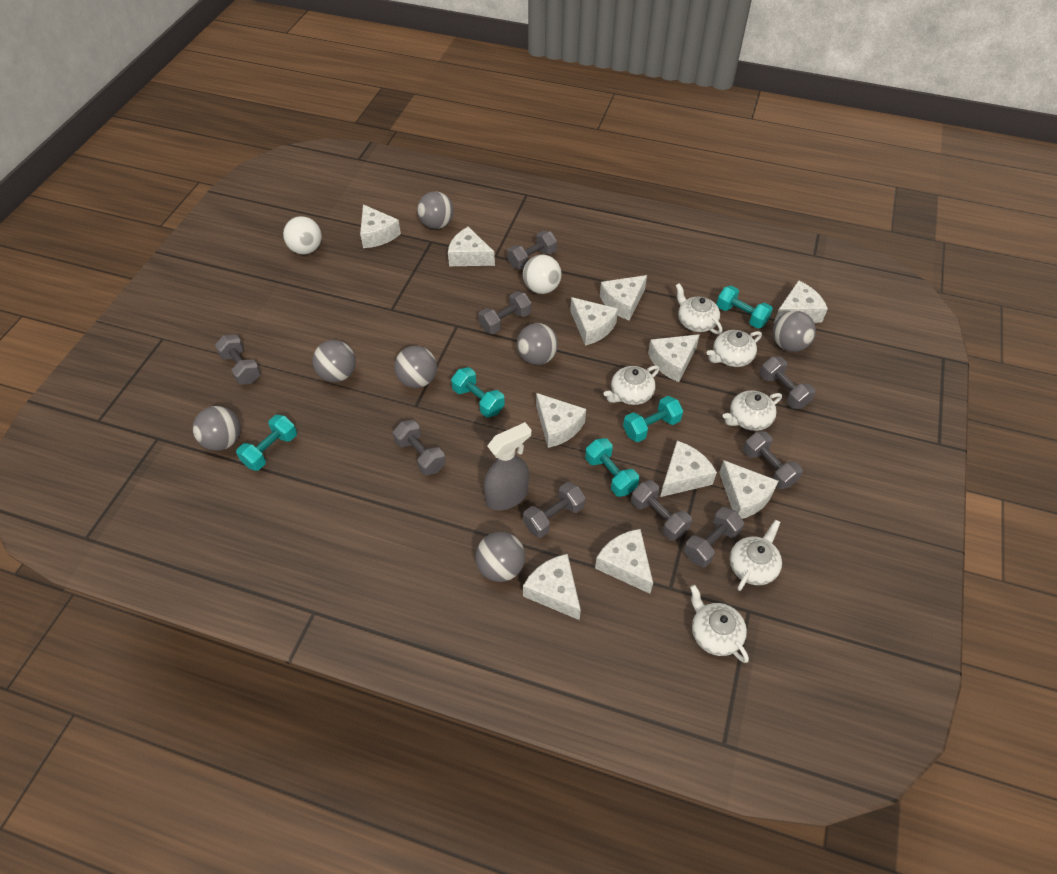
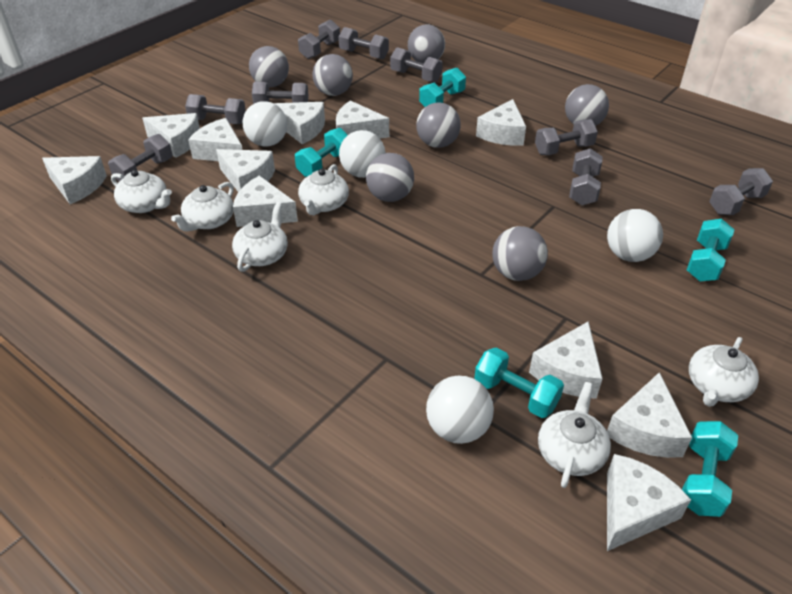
grey spray bottle: [484,422,531,511] = 1 -> none = 0
white ball: [283,216,322,254] [523,255,562,294] = 2 -> [243,101,287,146] [339,130,386,178] [426,376,494,444] [607,209,663,262] = 4

